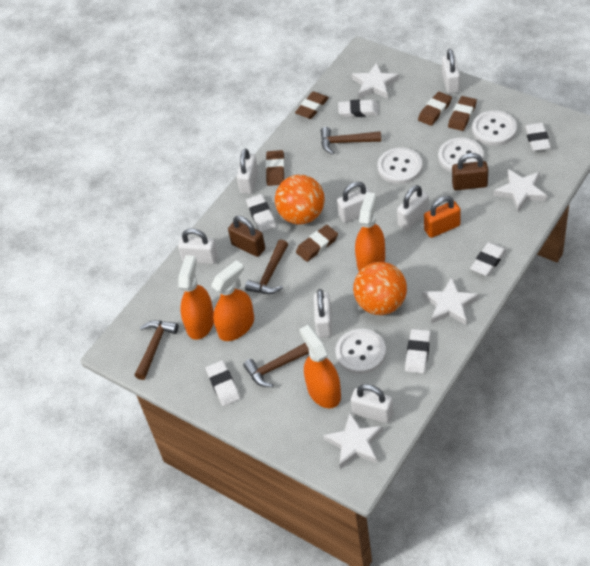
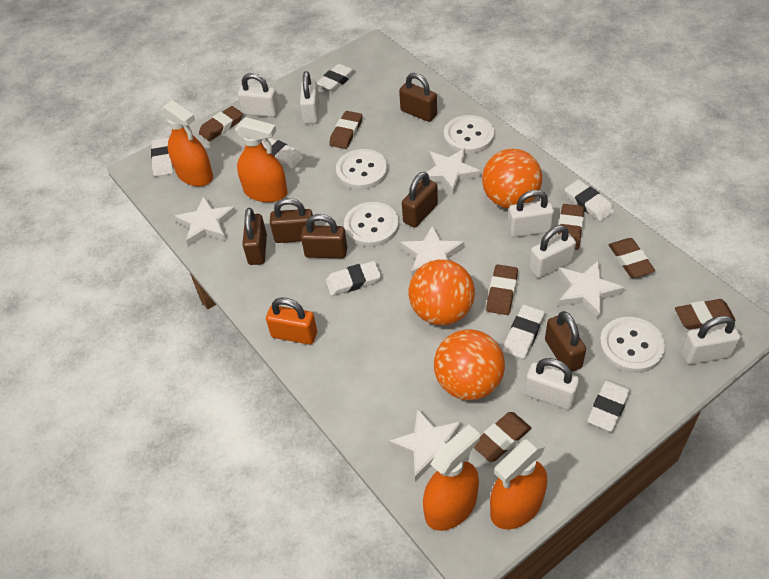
brown eraser: [266,150,285,186] [295,91,329,119] [296,225,338,262] [418,92,452,126] [448,96,477,131] = 5 -> [199,106,243,141] [329,111,363,149] [474,412,531,462] [486,264,518,315] [557,204,584,250] [609,238,655,278] [675,299,735,330] = 7
brown hammer: [134,321,178,380] [243,343,309,387] [245,240,288,294] [321,127,381,154] = 4 -> none = 0
brown padlock: [228,216,265,257] [452,153,488,190] = 2 -> [242,208,267,265] [270,198,315,243] [301,214,347,258] [399,73,437,122] [402,172,438,228] [545,311,586,372] = 6
orange ball: [275,175,325,225] [353,262,407,315] = 2 -> [409,259,475,325] [434,329,505,400] [482,149,542,209] = 3
white eraser: [206,360,240,406] [246,194,276,232] [338,99,378,117] [405,329,431,374] [470,242,507,276] [525,123,551,151] = 6 -> [151,137,173,177] [262,138,303,169] [317,64,356,92] [326,261,381,296] [503,305,545,359] [565,179,614,222] [587,380,631,432] = 7
white padlock: [178,229,218,264] [237,148,258,194] [314,289,332,338] [337,182,371,223] [351,384,393,423] [397,185,429,231] [442,49,460,94] = 7 -> [238,73,279,117] [300,71,320,124] [508,190,554,237] [525,358,579,410] [529,225,576,278] [681,316,740,365] = 6
white star: [323,413,383,469] [352,62,399,99] [423,277,479,325] [494,169,547,212] = 4 -> [174,197,236,247] [389,409,461,482] [400,225,464,277] [421,148,481,196] [558,260,625,319] = 5

